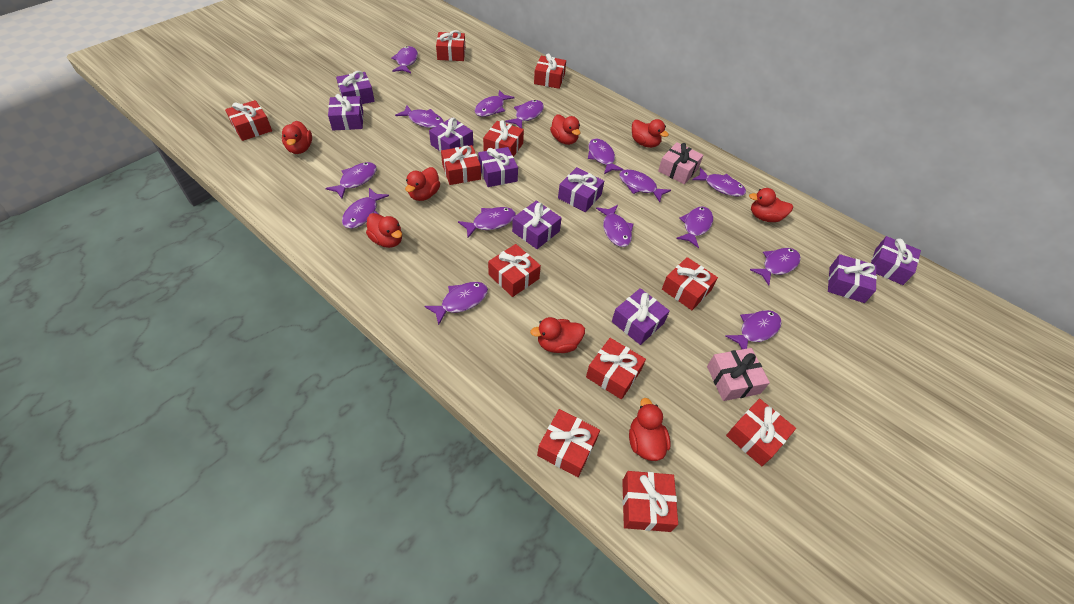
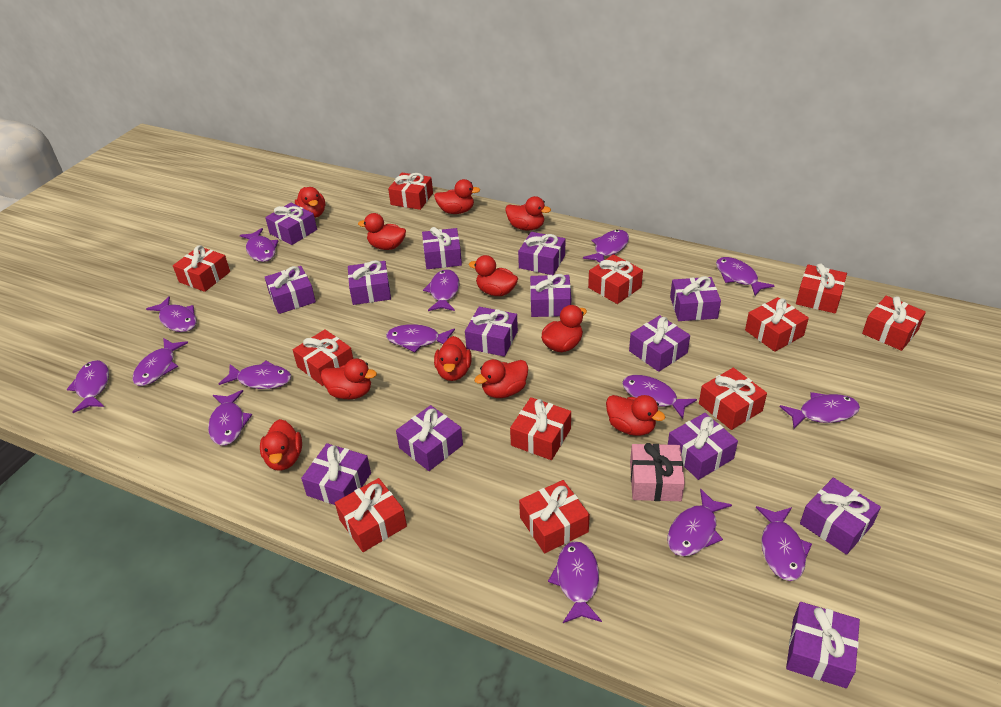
pink gift: [658,142,703,184] [707,348,770,401] = 2 -> [630,443,685,501] = 1
purple gift: [328,94,363,130] [336,71,375,104] [429,117,473,152] [478,147,518,187] [512,201,562,249] [558,167,604,212] [612,288,670,345] [828,254,877,303] [871,236,921,285] = 9 -> [265,203,317,245] [265,266,316,314] [301,443,371,505] [348,260,391,305] [396,405,463,471] [422,227,462,269] [465,307,518,357] [518,232,565,275] [530,274,571,317] [629,315,690,372] [668,413,738,480] [670,276,721,321] [786,602,860,688] [800,478,881,555] = 14
red duck: [282,121,312,154] [366,213,402,248] [405,167,440,201] [530,317,585,353] [550,114,580,145] [629,398,671,461] [632,119,669,148] [749,188,793,222] = 8 -> [260,419,302,470] [295,187,325,218] [321,359,377,399] [358,213,406,250] [434,179,480,214] [434,336,472,381] [469,255,518,296] [474,359,528,398] [505,196,551,231] [541,305,587,352] [606,395,665,436] = 11

